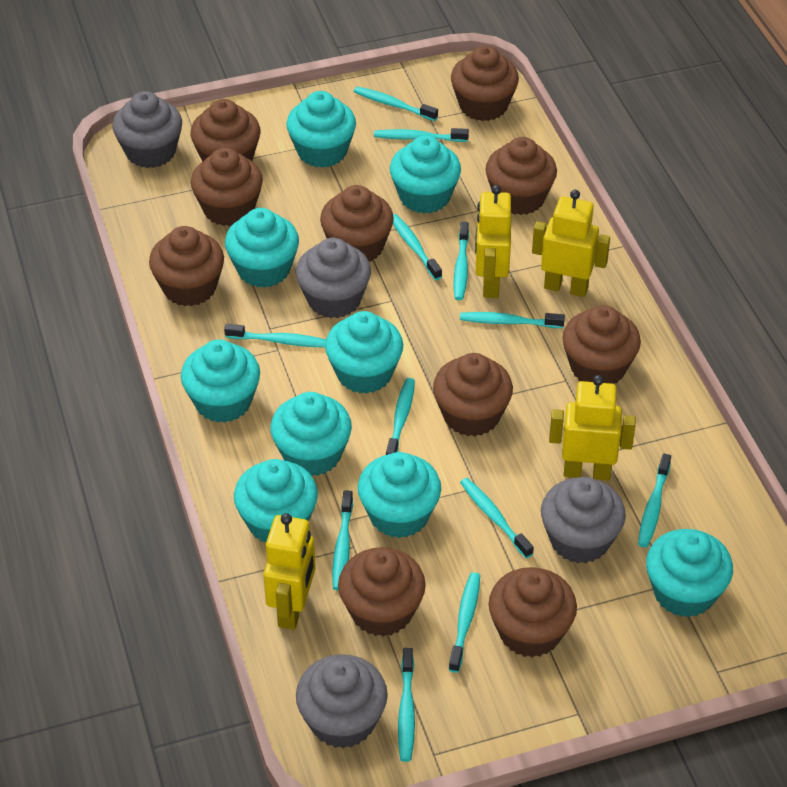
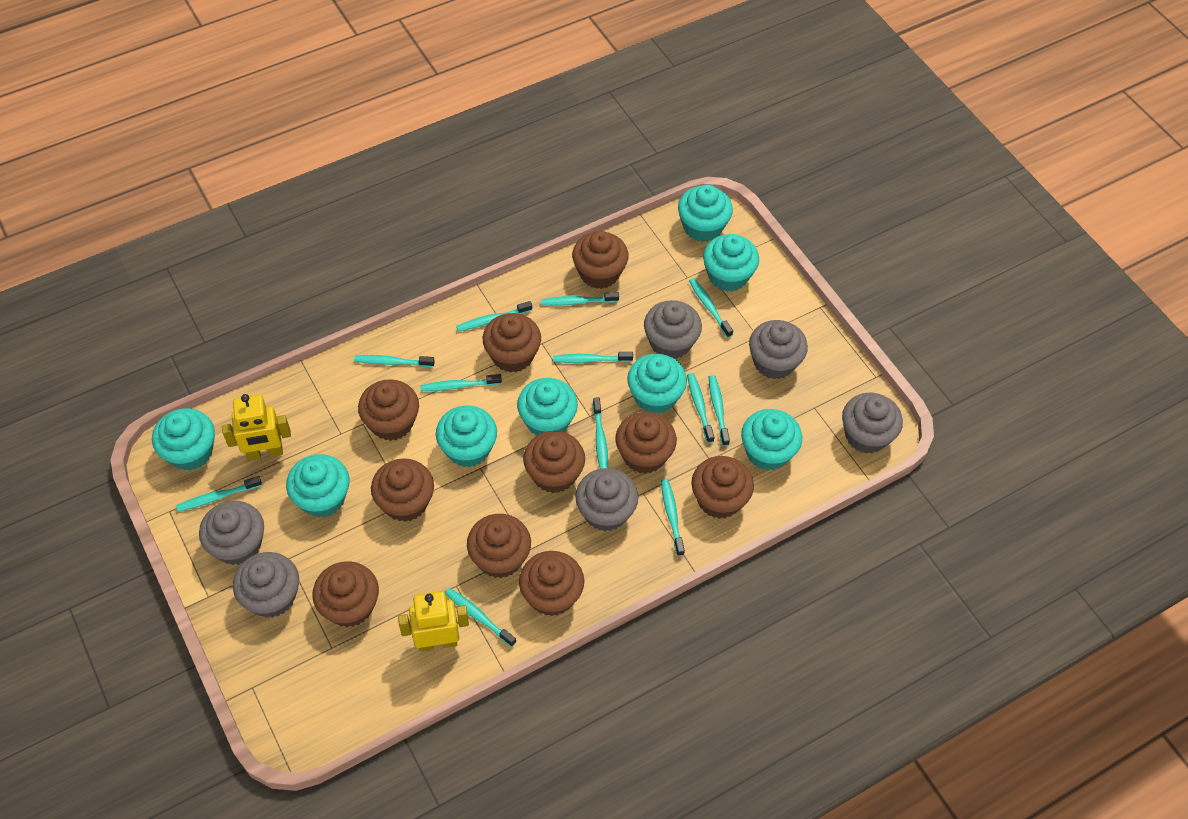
grey cupcake: [112,91,182,168] [296,238,371,318] [296,654,388,749] [541,477,626,563] = 4 -> [199,501,264,565] [233,552,299,618] [575,468,638,531] [644,300,702,359] [749,320,808,379] [842,393,903,454] = 6
turquoise cupcake: [181,339,260,423] [225,208,299,288] [234,459,318,542] [270,392,352,476] [286,91,356,168] [325,311,403,394] [358,452,441,538] [390,136,461,214] [646,529,733,617] = 9 -> [152,408,215,471] [286,454,350,518] [436,405,497,467] [517,378,578,436] [627,354,687,414] [678,185,733,242] [703,234,759,292] [741,409,802,470] = 8
yellow robot: [263,513,316,630] [475,185,511,298] [532,190,610,297] [549,375,636,480] = 4 -> [222,394,291,460] [398,591,469,652] = 2

